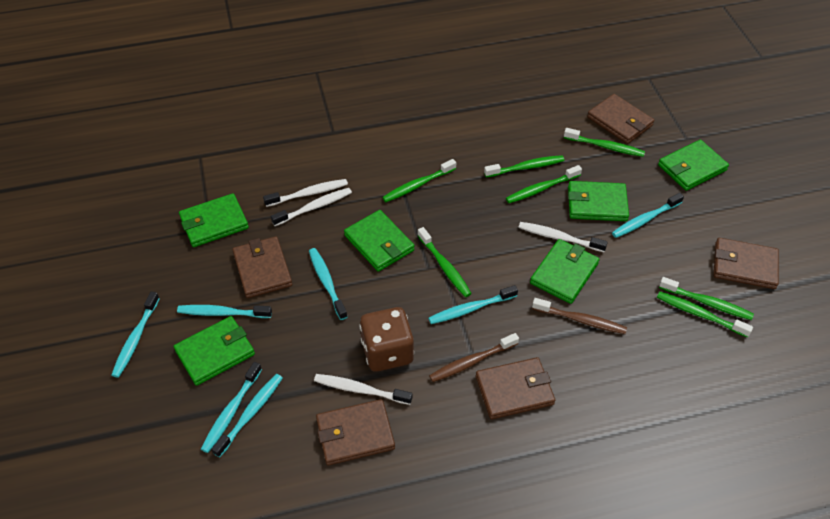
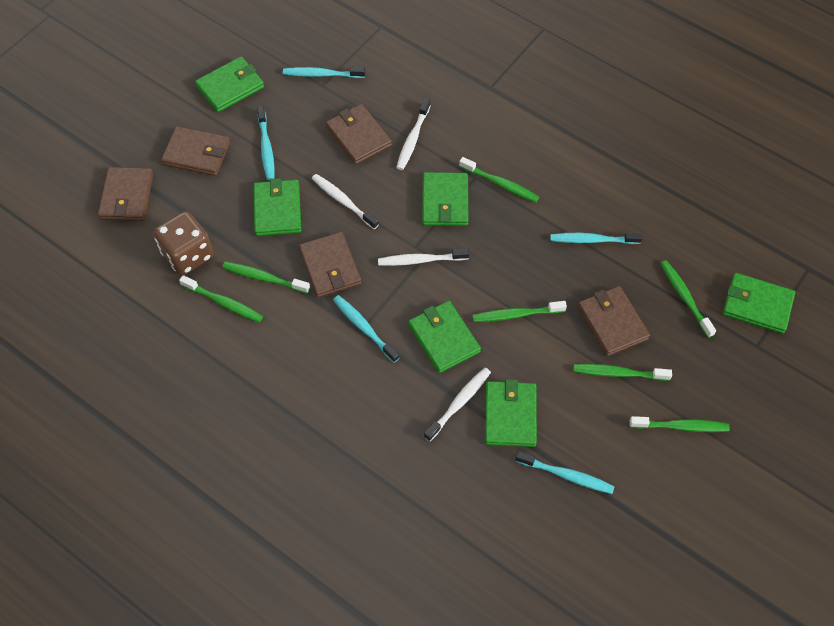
brown toothbrush: [429,333,519,382] [532,298,627,334] = 2 -> none = 0
turquoise toothbrush: [112,291,160,378] [177,305,272,318] [201,362,262,453] [211,374,283,458] [309,248,347,320] [428,285,518,324] [612,193,684,238] = 7 -> [257,106,274,180] [283,67,365,78] [333,295,399,363] [515,451,615,494] [550,232,643,244] = 5

